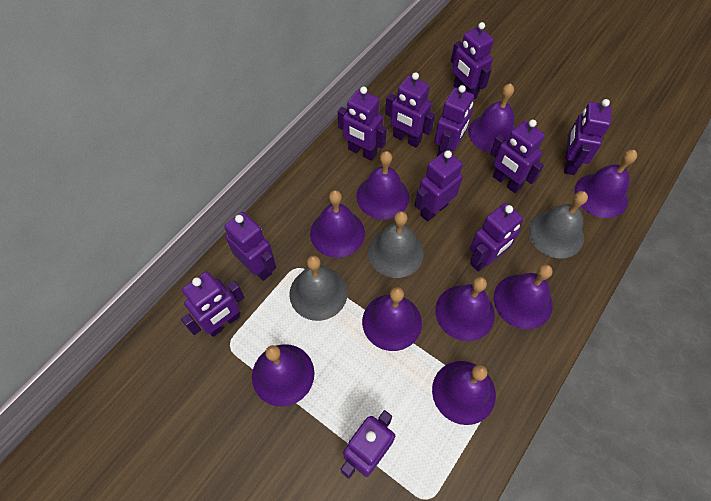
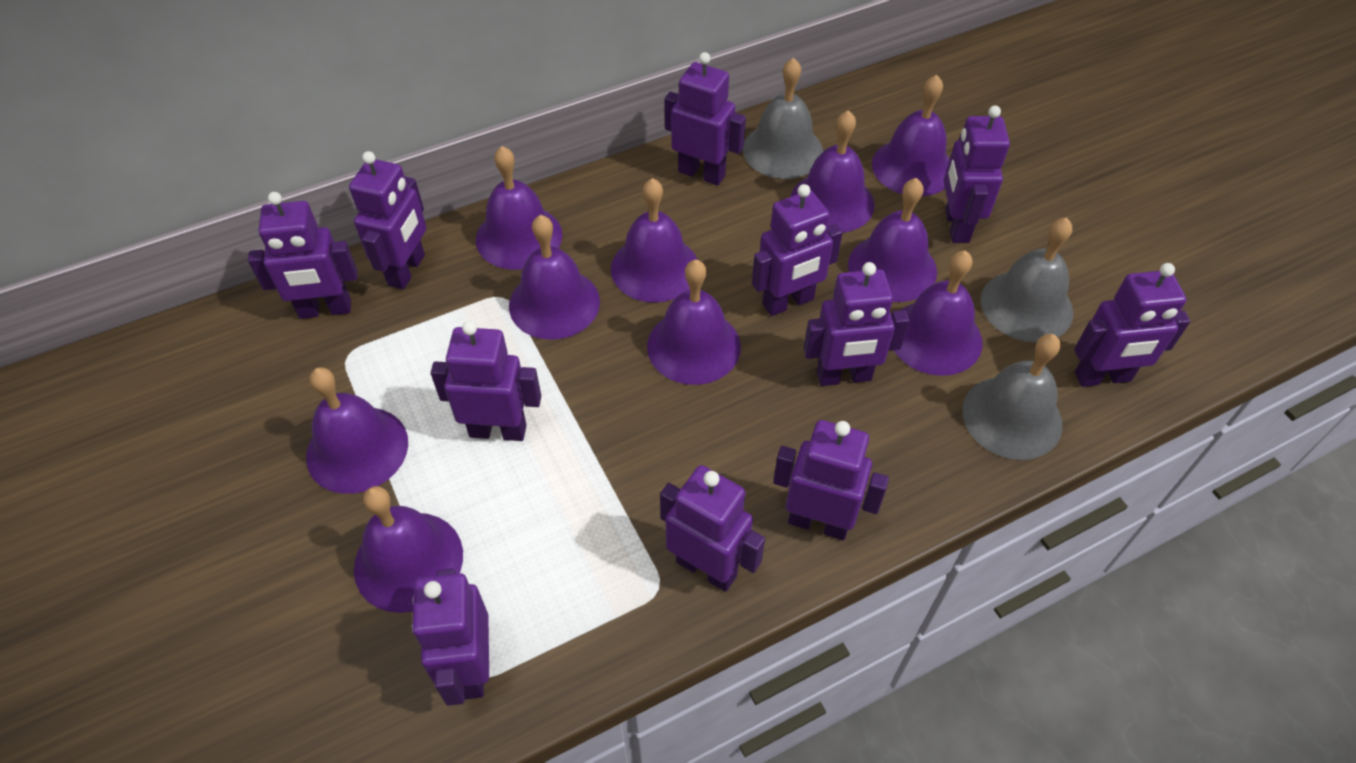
purple bell: [252,344,315,407] [310,190,365,258] [356,151,409,220] [362,287,422,351] [432,361,496,425] [435,277,495,341] [468,83,515,153] [493,264,553,329] [574,150,637,218] = 9 -> [306,367,408,494] [354,486,463,613] [476,146,562,270] [509,215,600,340] [611,178,698,303] [647,260,741,385] [791,110,875,233] [848,178,937,302] [872,75,950,196] [894,250,982,376] = 10

